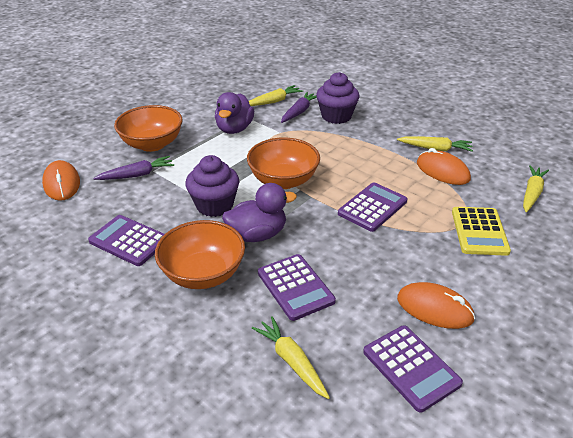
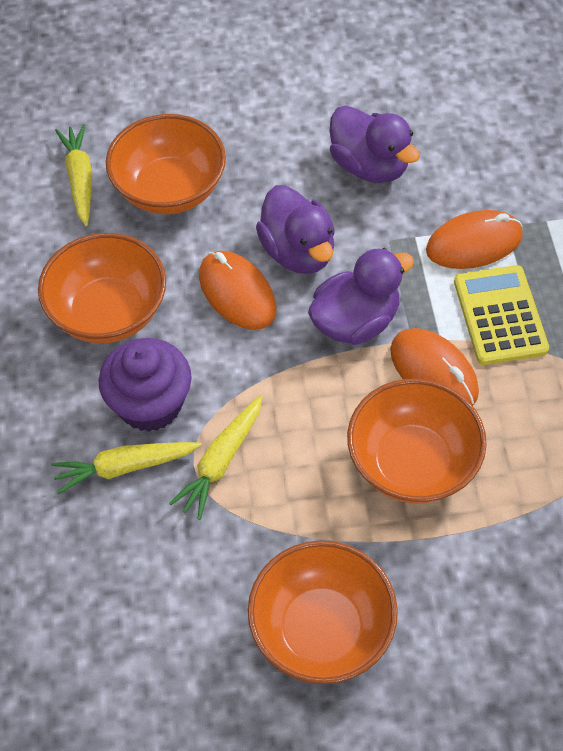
orange bowl: [114,105,183,152] [155,220,245,289] [247,138,320,189] = 3 -> [38,233,166,343] [106,114,226,214] [248,540,398,684] [347,379,487,504] = 4
purple calculator: [88,215,165,266] [258,254,336,321] [338,182,407,232] [363,325,463,412] = 4 -> none = 0
purple carrot: [93,156,174,180] [281,92,317,123] = 2 -> none = 0
purple cupcake: [185,155,239,217] [316,72,359,124] = 2 -> [99,338,192,432] = 1
purple duck: [215,92,254,134] [222,183,297,242] = 2 -> [256,185,335,274] [308,248,414,345] [329,105,420,183] = 3
yellow carrot: [249,85,303,106] [252,316,330,399] [397,136,473,152] [523,165,549,212] = 4 -> [51,442,202,494] [55,124,92,226] [169,395,263,520] = 3

